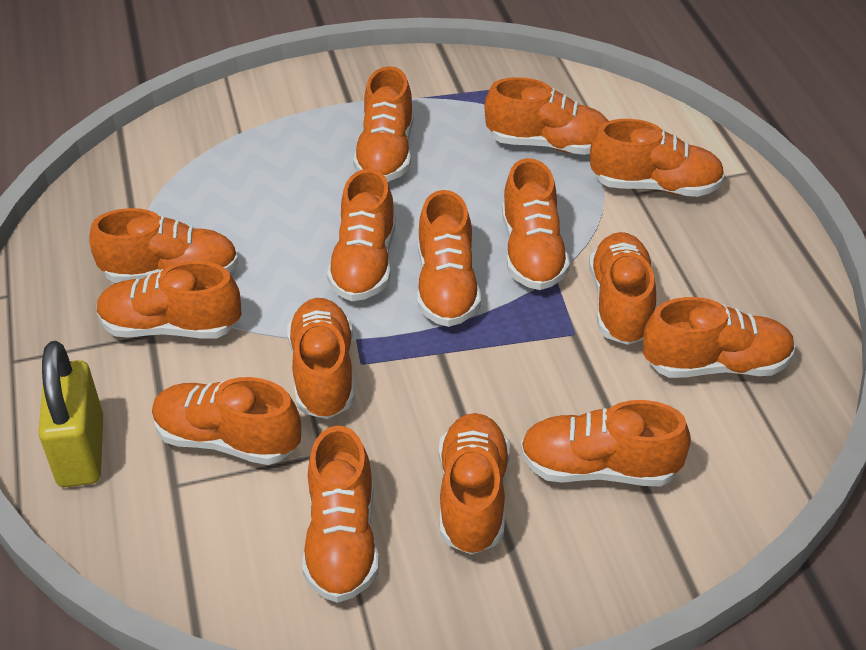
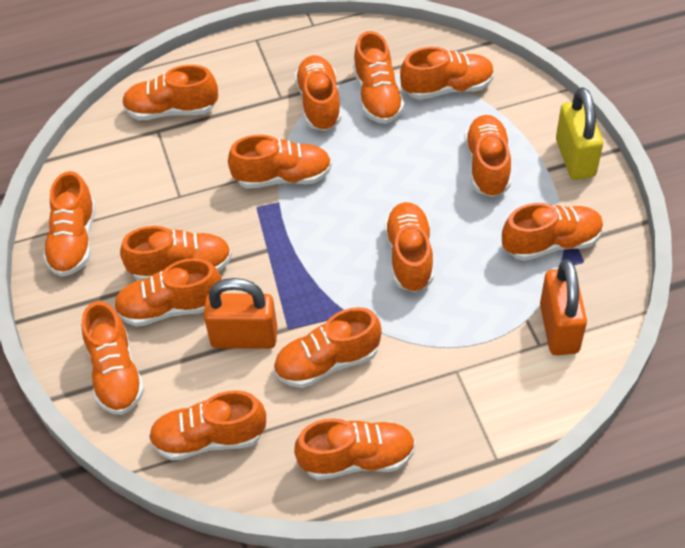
orange padlock: none = 0 -> [204,278,277,349] [540,259,587,355] = 2

